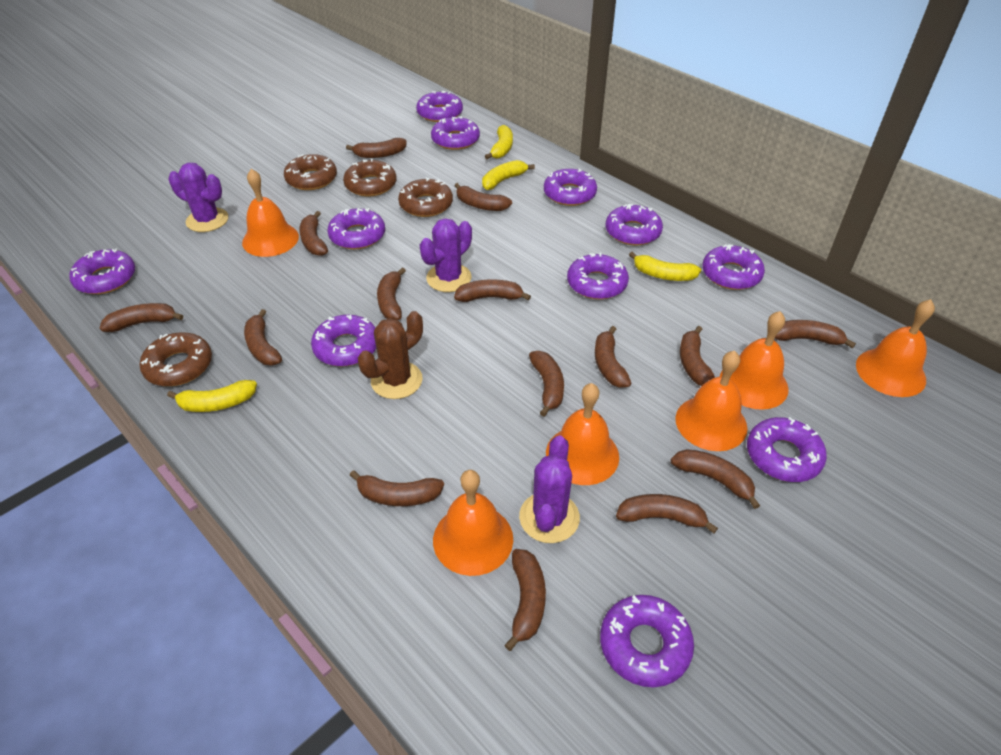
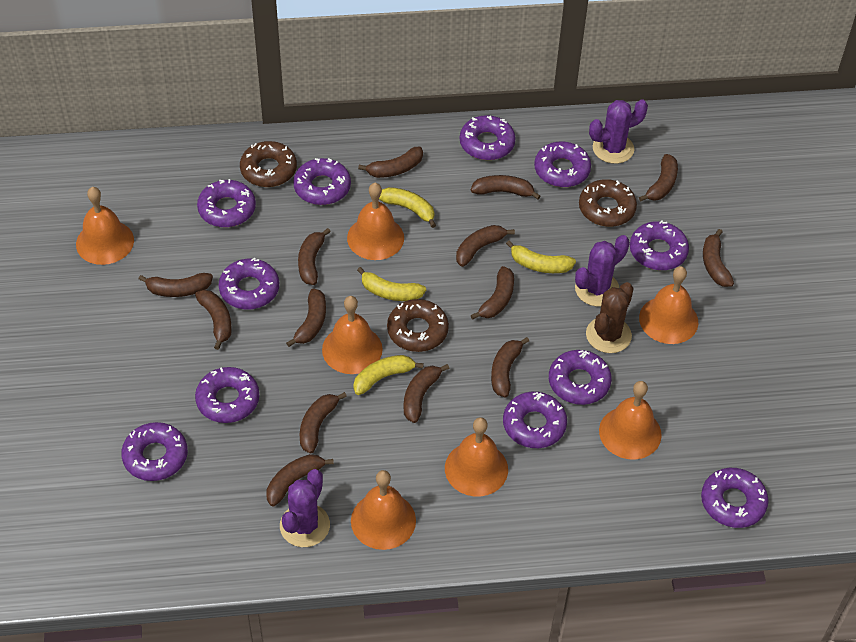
brown banana: [100,303,183,332] [244,309,282,365] [299,211,328,256] [346,138,407,158] [350,470,444,506] [377,267,406,320] [454,183,512,211] [454,279,531,302] [504,549,546,651] [529,351,564,416] [595,326,631,388] [616,494,718,533] [671,449,760,509] [680,326,715,386] [775,320,856,349] = 15 -> [139,273,213,297] [195,290,232,350] [267,454,334,506] [286,288,326,347] [298,228,331,285] [300,392,347,453] [358,147,423,178] [404,364,449,423] [456,225,515,267] [471,175,541,200] [471,266,514,320] [491,337,529,398] [639,154,678,201] [703,229,734,287] = 14
brown donut: [139,332,212,386] [284,154,337,190] [343,159,397,197] [398,177,453,217] = 4 -> [240,141,297,187] [387,299,449,352] [579,179,637,227] = 3
orange bell: [242,169,299,257] [433,470,513,576] [546,383,619,485] [675,351,748,451] [720,311,789,410] [856,299,935,397] = 6 -> [76,187,134,265] [322,296,383,374] [347,183,404,260] [351,470,416,550] [445,417,508,496] [599,381,662,460] [639,266,698,344] = 7

